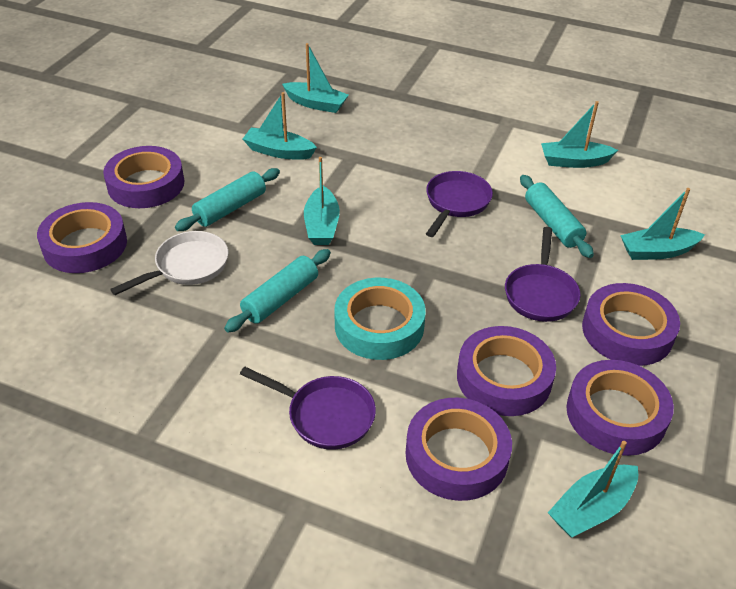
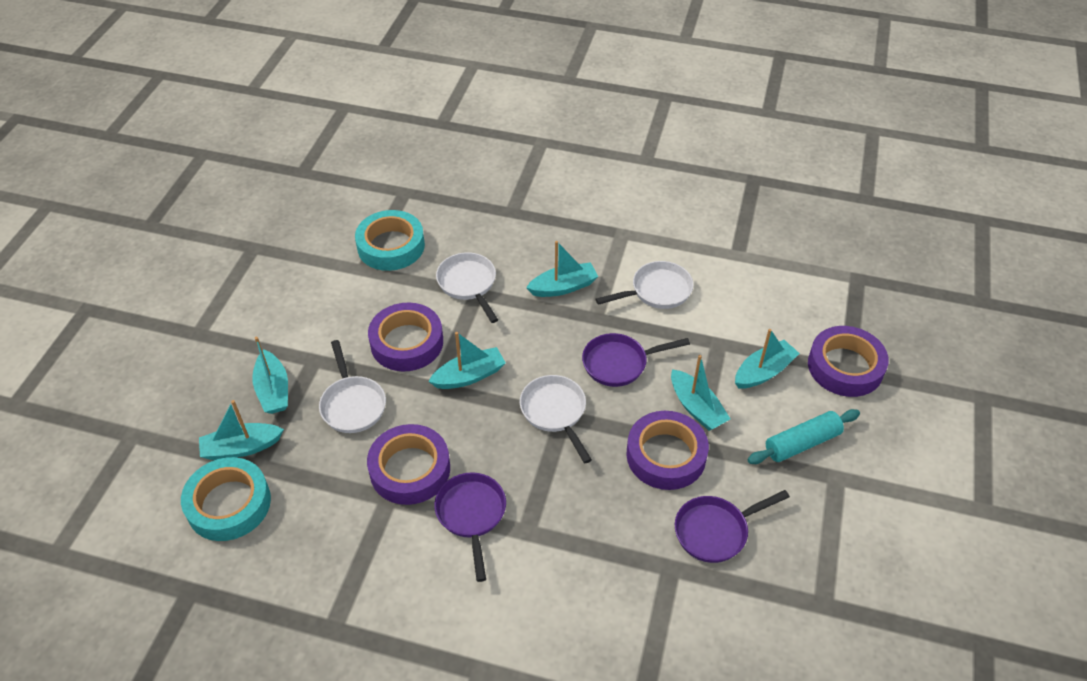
purple tape: [37,202,127,273] [103,146,184,208] [406,398,512,501] [457,326,556,416] [567,360,674,456] [582,283,680,366] = 6 -> [367,424,450,505] [368,302,443,371] [626,411,709,490] [808,326,889,397] = 4
turquoise rolling pin: [175,168,280,231] [224,249,331,333] [520,175,594,258] = 3 -> [747,409,860,464] = 1
turquoise tape: [334,278,426,360] = 1 -> [181,457,271,541] [355,210,425,271] = 2
white pan: [110,231,228,295] = 1 -> [319,340,386,433] [436,252,498,323] [520,375,592,463] [596,261,694,309] = 4

